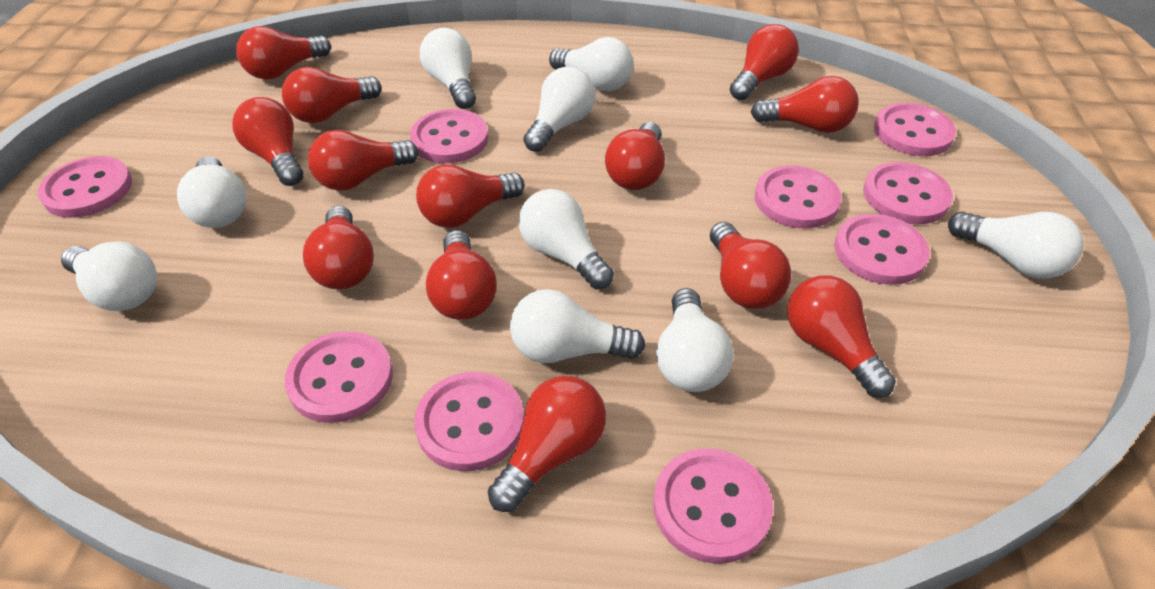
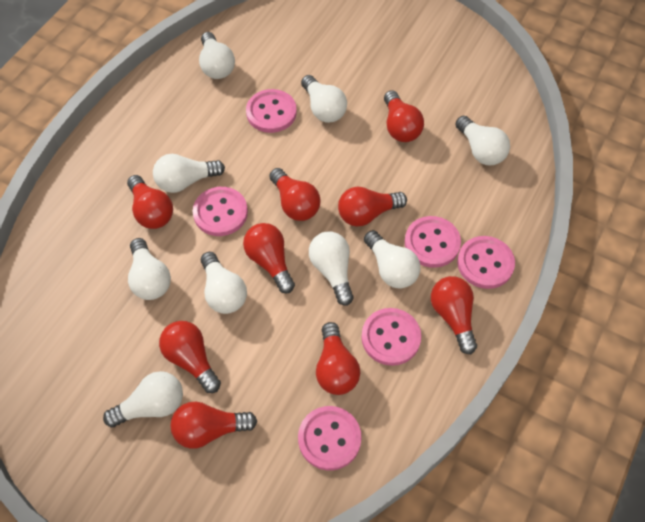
pink button: [38,156,132,218] [285,331,393,423] [410,109,488,163] [414,372,524,471] [653,448,773,564] [755,166,842,228] [834,214,930,285] [863,162,953,225] [874,103,956,156] = 9 -> [193,187,248,236] [246,89,297,133] [298,406,361,471] [361,308,421,366] [405,216,461,268] [457,236,515,289] = 6
red light bulb: [232,97,303,186] [236,26,331,80] [282,67,381,123] [303,206,374,290] [308,130,418,191] [416,164,525,228] [426,230,497,320] [488,376,606,512] [605,122,665,190] [710,222,791,309] [730,24,799,100] [751,76,859,133] [787,275,896,398] = 13 -> [127,175,173,229] [159,321,221,393] [170,402,257,449] [243,223,295,293] [270,168,320,221] [316,322,360,395] [338,186,407,227] [384,90,424,142] [431,276,477,354] = 9

